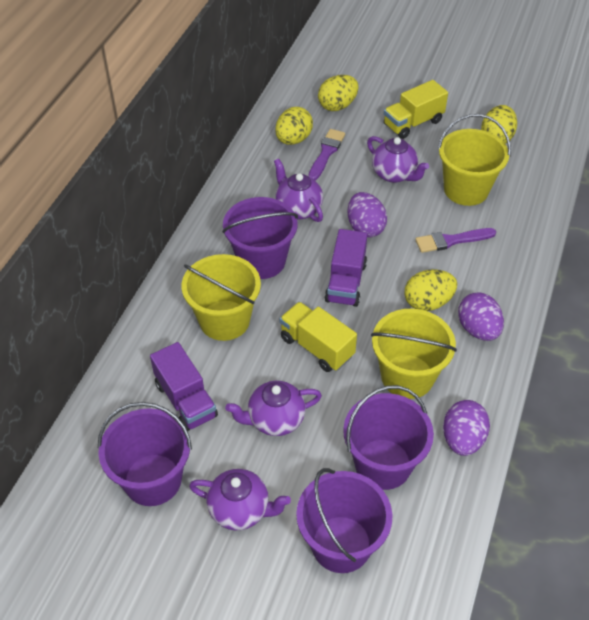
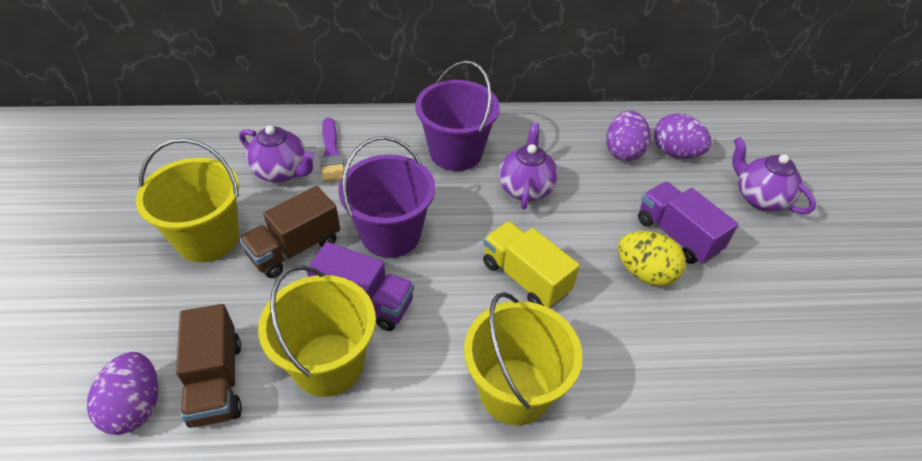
brown truck: none = 0 -> [176,304,242,428] [239,186,340,278] = 2
purple brush: [308,129,345,180] [415,228,496,253] = 2 -> [320,118,344,182] = 1
purple bucket: [98,402,192,506] [222,197,298,279] [296,468,392,573] [343,385,434,490] = 4 -> [338,136,435,258] [415,60,500,171] = 2
purple teapot: [189,469,291,530] [225,381,322,436] [274,159,323,222] [367,136,429,183] = 4 -> [239,125,315,183] [499,123,558,209] [732,137,816,214] = 3
yellow egg: [276,107,313,145] [318,75,359,111] [404,269,457,311] [481,105,517,144] = 4 -> [618,231,686,286] = 1
yellow truck: [280,302,357,372] [384,80,448,139] = 2 -> [483,221,580,309] = 1

